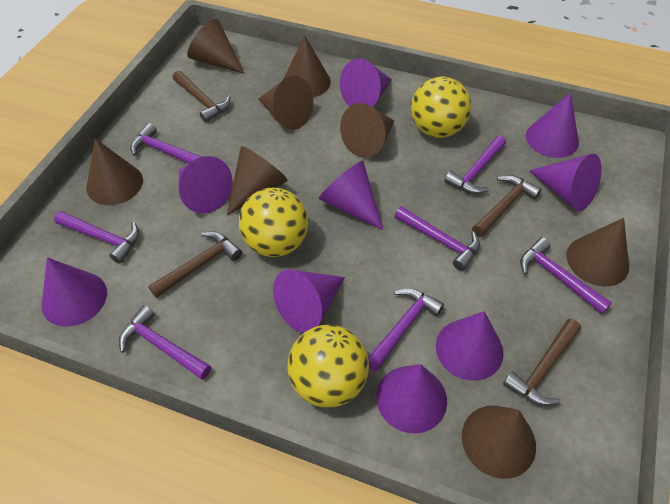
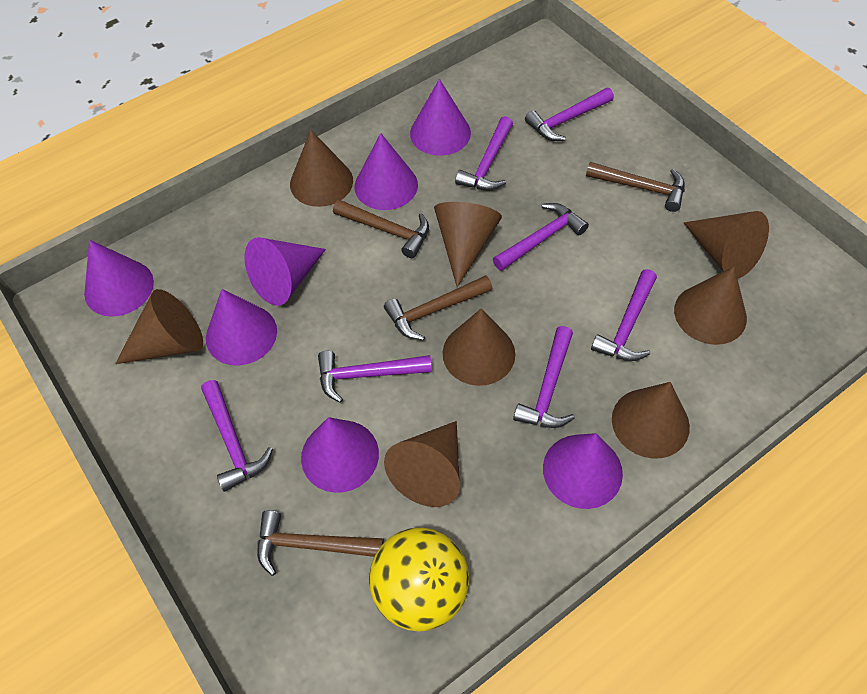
purple cone: [41,257,107,327] [179,156,233,214] [273,269,345,333] [319,161,383,230] [340,59,392,107] [376,364,447,434] [436,311,504,381] [526,92,579,158] [529,154,602,211] = 9 -> [84,240,154,317] [206,289,277,366] [245,237,326,306] [301,417,379,493] [355,133,418,210] [410,79,471,156] [543,433,623,509] = 7
yellow ball: [239,188,308,257] [287,325,369,408] [411,76,471,138] = 3 -> [369,527,469,632] = 1

